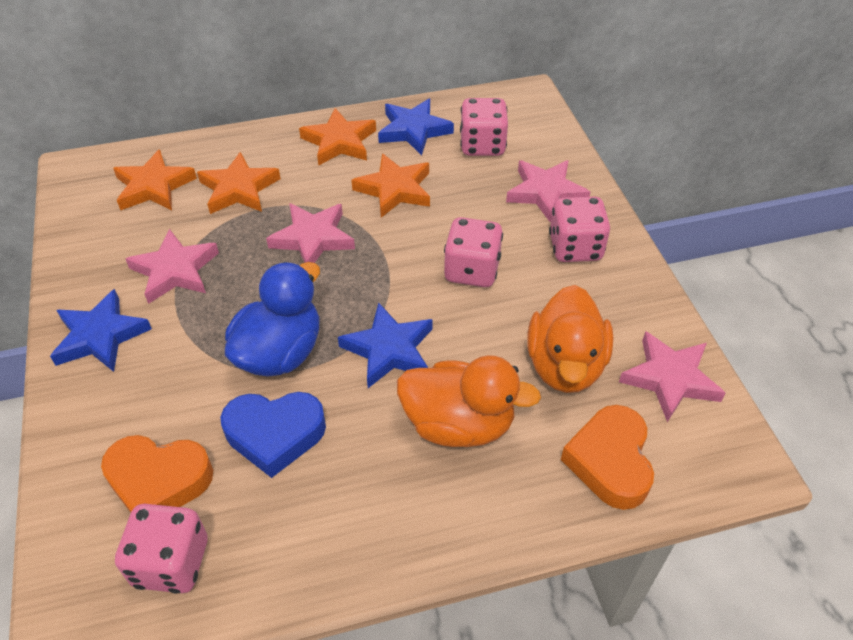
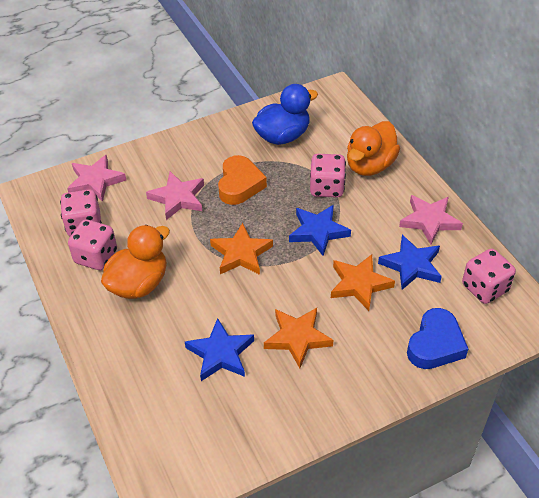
orange heart: [101,435,213,512] [561,405,654,510] = 2 -> [218,155,267,205] = 1
orange star: [113,149,197,210] [197,152,281,214] [299,108,376,166] [351,153,430,218] = 4 -> [210,223,273,275] [264,308,333,368] [331,254,395,311] = 3
pink star: [126,229,219,304] [266,203,355,263] [506,160,590,223] [619,331,726,422] = 4 -> [67,155,126,202] [146,172,204,220] [399,195,463,245] = 3

